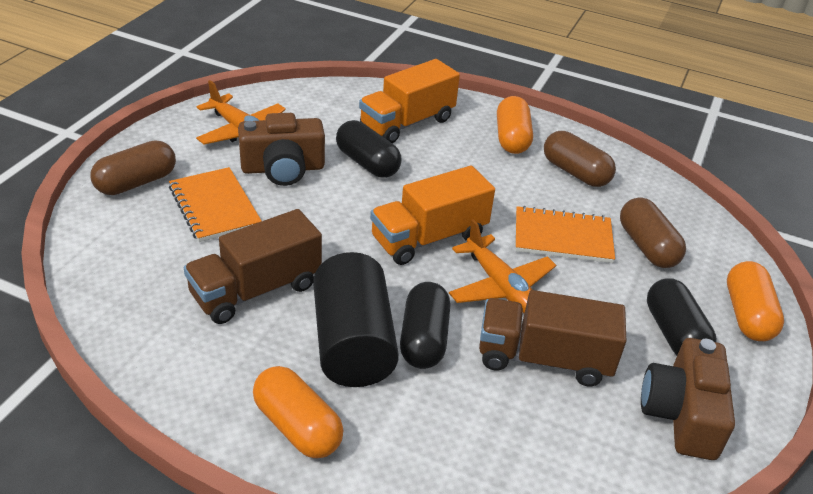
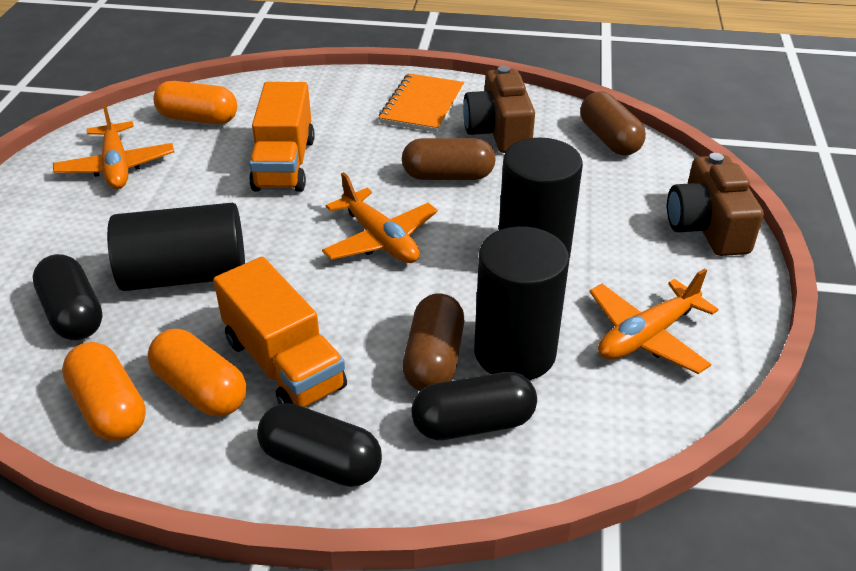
black cylinder: [313,252,399,387] = 1 -> [107,203,245,291] [474,226,569,380] [499,138,583,259] = 3
brown truck: [184,209,322,324] [479,290,626,386] = 2 -> none = 0
orange notebook: [169,167,262,242] [515,206,615,263] = 2 -> [379,73,464,132] = 1
orange plane: [196,80,286,145] [449,219,556,313] = 2 -> [53,102,174,189] [322,172,438,263] [589,268,719,374] = 3

